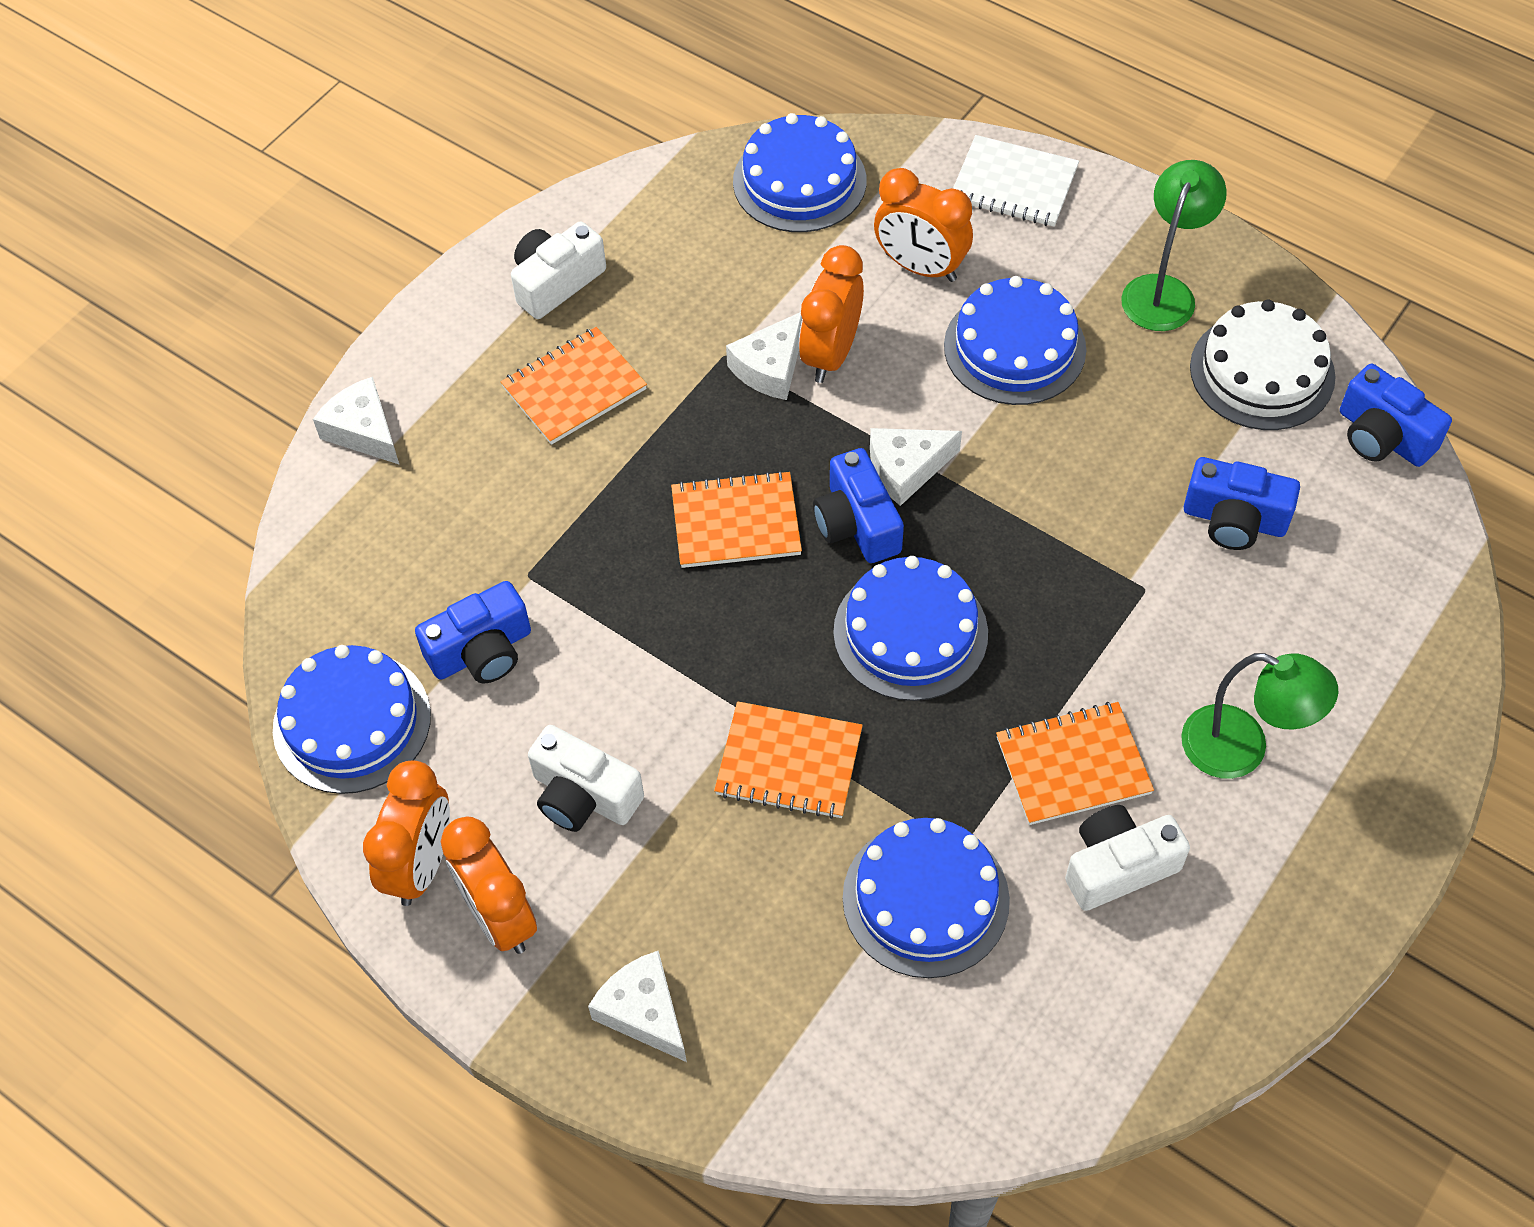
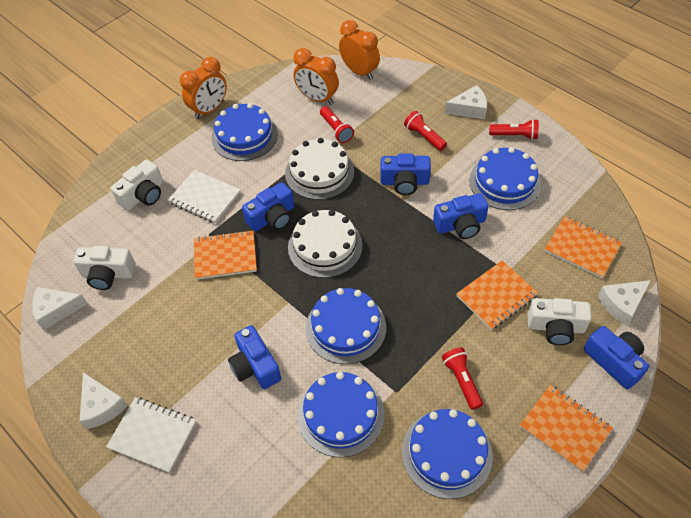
blue camera: [415,581,531,683] [813,448,904,563] [1184,457,1300,550] [1340,364,1452,467] = 4 -> [228,325,281,389] [242,182,294,231] [380,153,431,195] [433,193,489,239] [584,326,649,389] = 5
green lamp: [1121,160,1227,331] [1181,653,1339,779] = 2 -> none = 0
orange clock: [363,760,450,906] [441,817,537,954] [799,245,864,383] [874,168,973,282] = 4 -> [180,57,227,119] [293,48,339,105] [339,20,380,80] = 3
red flashlight: none = 0 -> [320,106,354,143] [404,111,447,151] [442,347,483,410] [489,119,539,140] = 4
white cake: [1190,299,1336,430] = 1 -> [285,138,354,200] [288,210,362,278] = 2
white notebook: [953,135,1079,227] = 1 -> [106,397,196,473] [168,170,240,223] = 2

